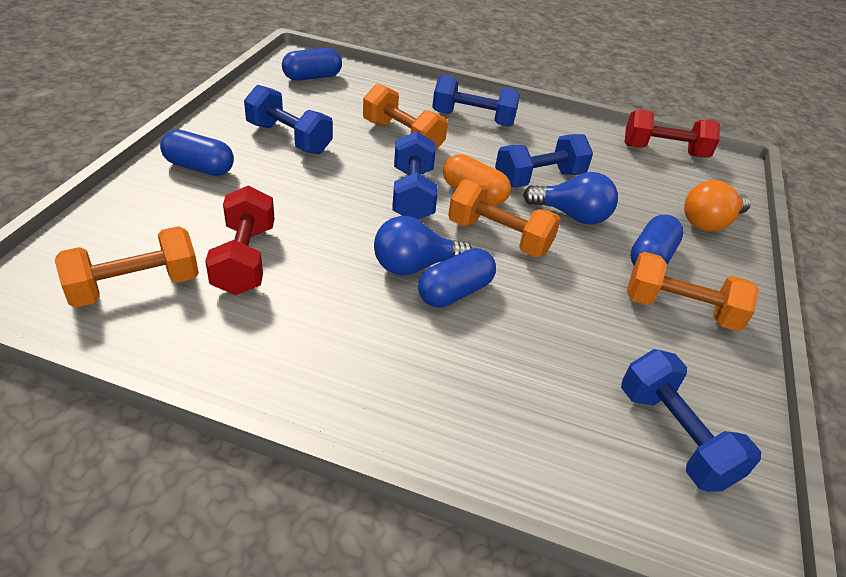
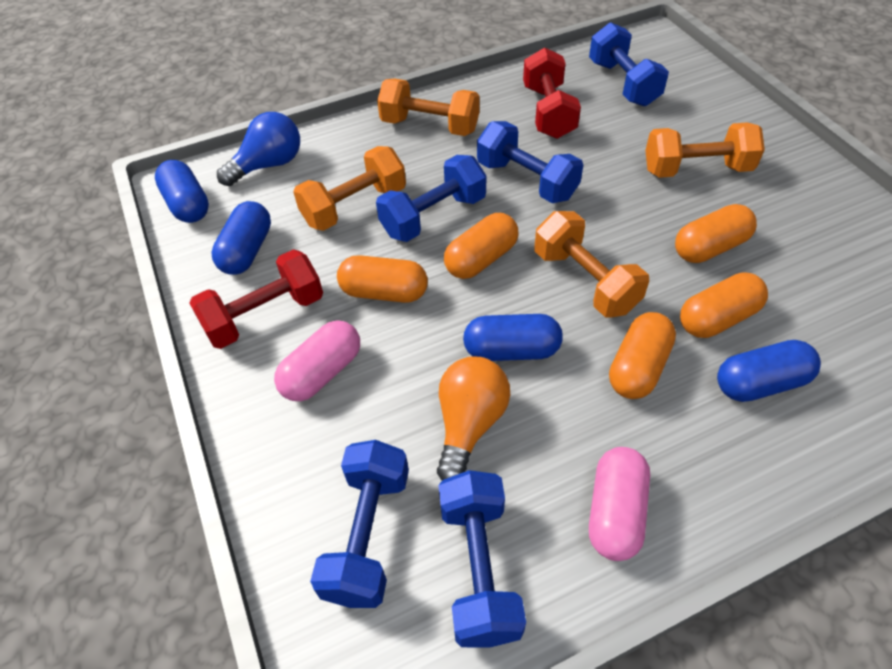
blue light bulb: [374,216,472,276] [523,172,618,224] = 2 -> [217,112,300,186] = 1
orange capsule: [443,154,511,206] = 1 -> [337,255,428,303] [444,213,519,279] [609,312,676,399] [675,204,757,263] [680,273,768,338] = 5
pink capsule: none = 0 -> [274,320,360,401] [589,447,650,561] = 2

